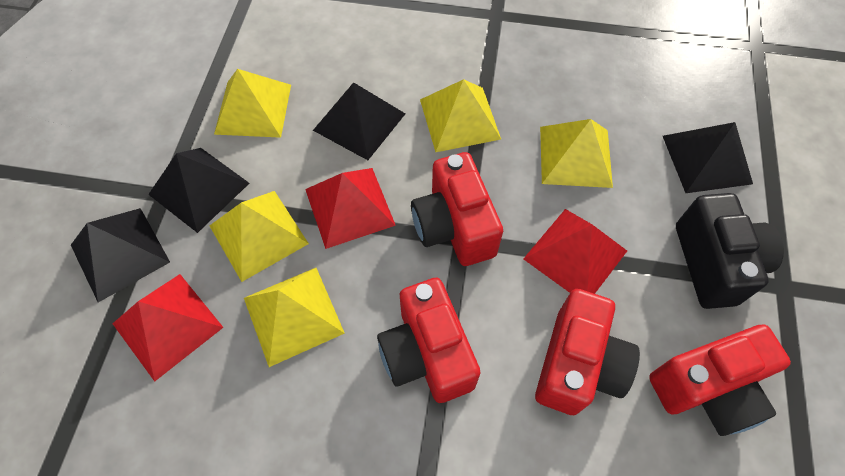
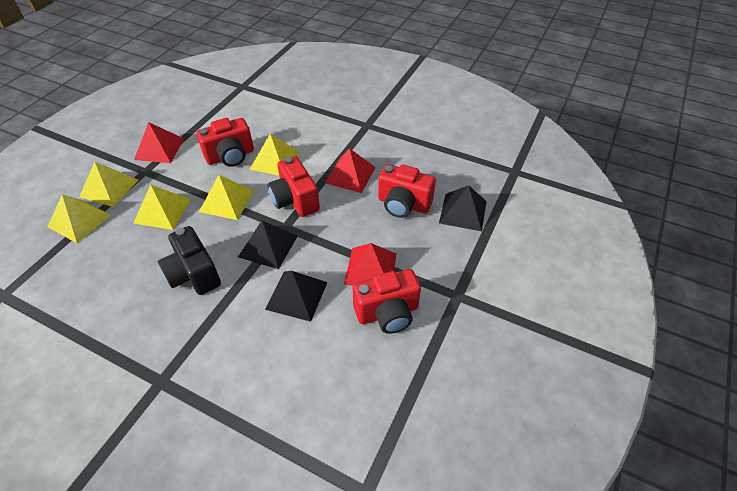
black pyramid: [71,208,170,302] [148,148,249,233] [313,82,405,160] [663,122,753,193] = 4 -> [238,221,298,269] [265,271,328,322] [439,185,487,231] = 3

